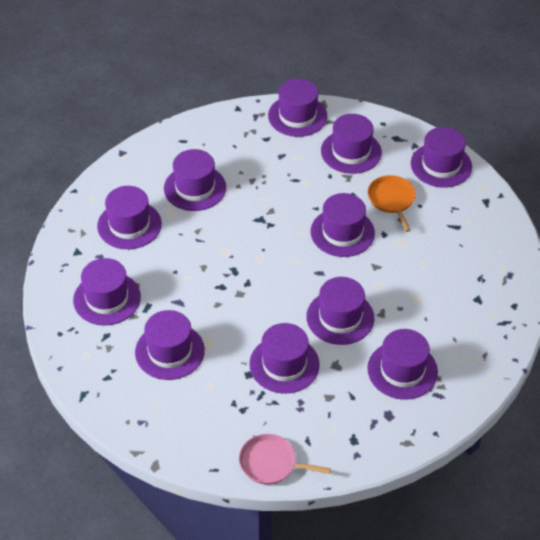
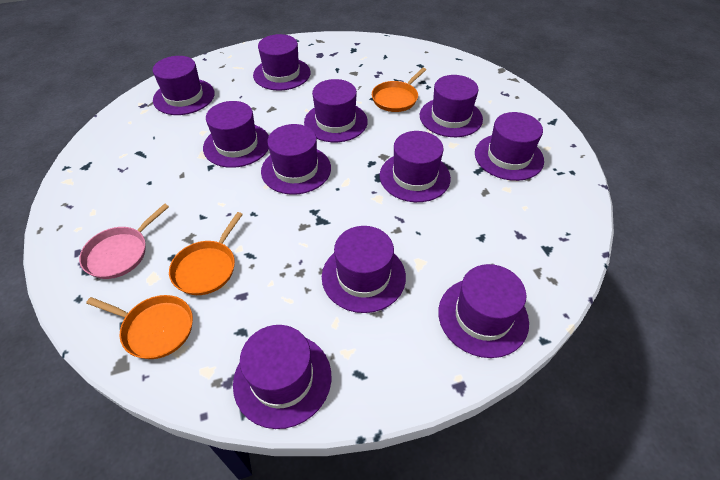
orange pan: [368,175,416,232] = 1 -> [86,295,193,359] [169,212,243,295] [372,68,426,112] = 3

